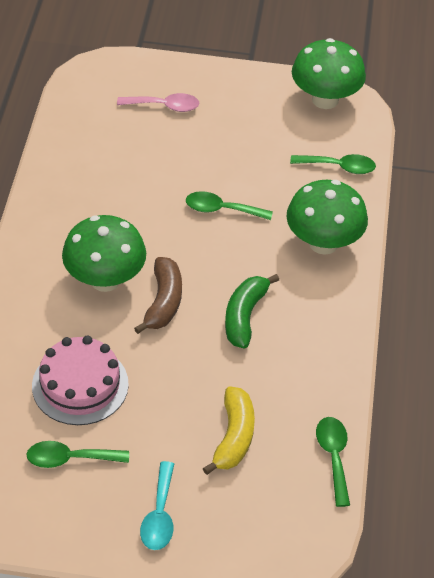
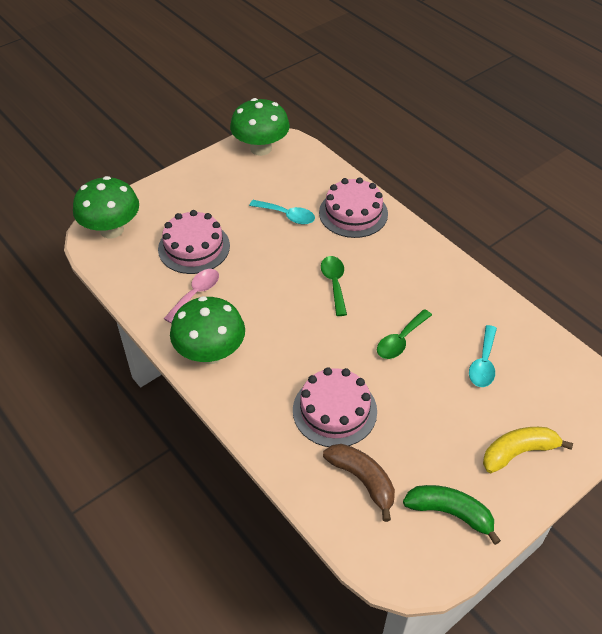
green spoon: [26,441,129,468] [186,191,273,220] [290,154,376,174] [316,417,350,507] = 4 -> [321,256,347,316] [377,309,432,359] = 2
pink cake: [32,335,129,425] = 1 -> [158,210,230,274] [293,367,377,447] [319,177,388,238] = 3
turquoise spoon: [140,461,174,550] = 1 -> [249,200,315,225] [469,325,497,387] = 2

